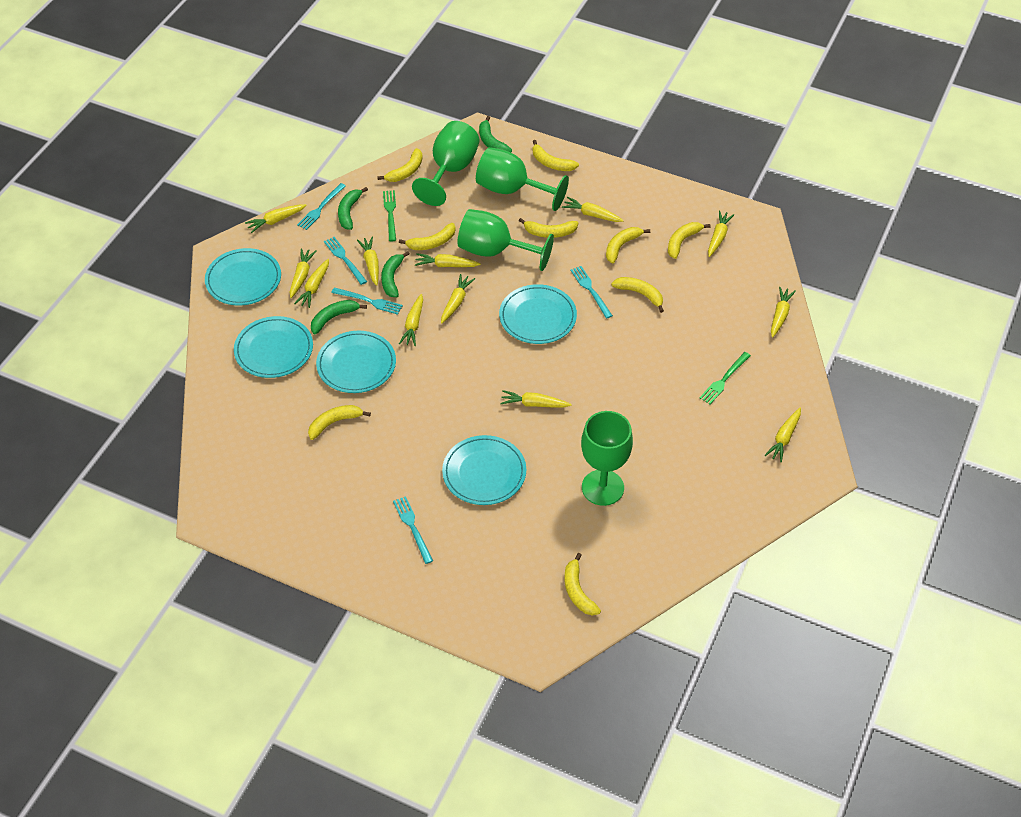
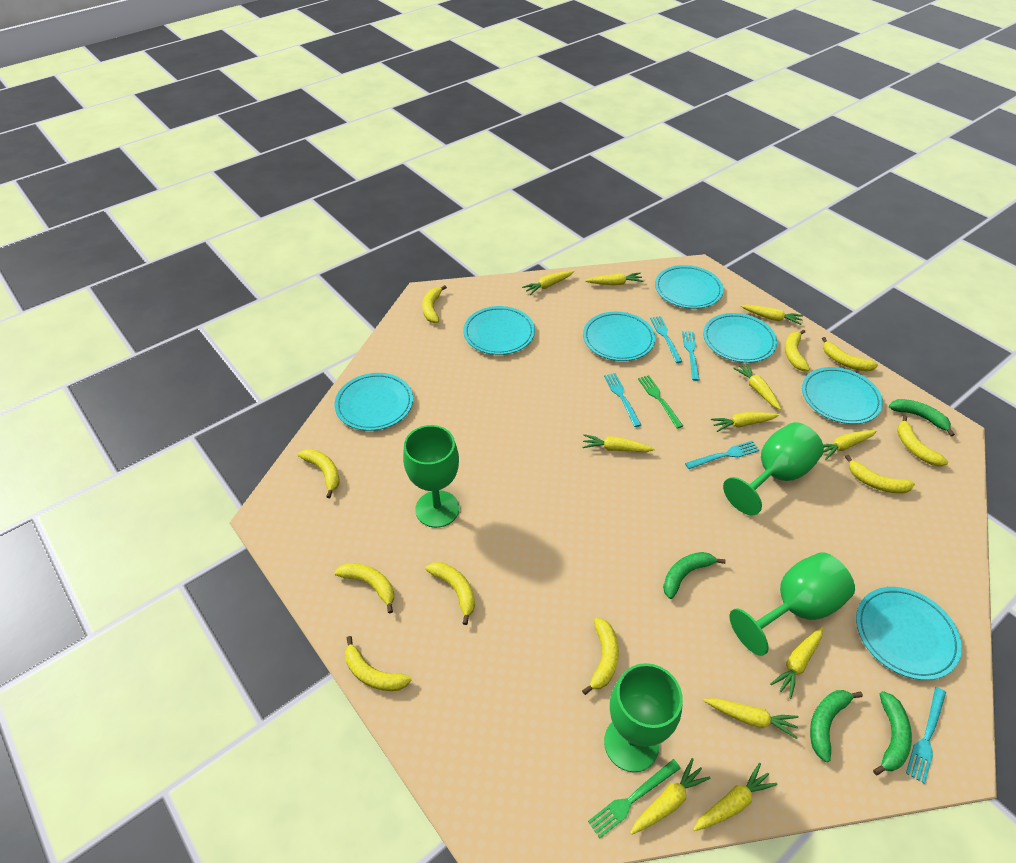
turquoise plate: [205,248,281,305] [234,316,313,378] [316,331,396,393] [442,435,526,505] [499,284,577,344] = 5 -> [335,373,413,431] [463,306,535,355] [583,312,655,361] [655,265,723,309] [703,313,777,363] [802,367,883,424] [856,587,962,680] = 7
yellow banana: [308,405,371,440] [377,148,423,182] [399,223,456,250] [519,218,578,238] [533,140,579,171] [565,553,601,615] [606,227,650,264] [611,277,664,313] [668,222,711,259] = 9 -> [298,449,340,498] [334,563,394,613] [345,636,412,691] [422,285,447,323] [426,562,475,625] [582,618,619,695] [785,329,810,371] [822,337,878,372] [845,455,915,494] [897,416,948,466] = 10
yellow carrot: [245,204,307,233] [290,248,317,298] [294,259,329,308] [357,237,379,286] [399,294,423,346] [415,253,481,267] [441,274,475,323] [500,390,571,408] [562,197,624,222] [708,210,735,257] [765,408,801,462] [771,287,796,338] = 12 -> [522,271,574,295] [582,434,655,452] [585,273,644,285] [630,758,711,835] [693,763,777,831] [703,698,799,739] [711,412,779,432] [733,363,781,410] [741,305,803,325] [770,627,823,699] [823,430,877,460] = 11

